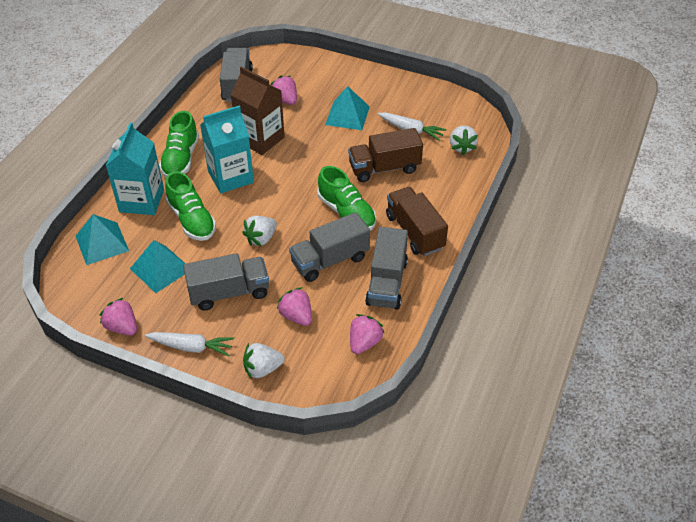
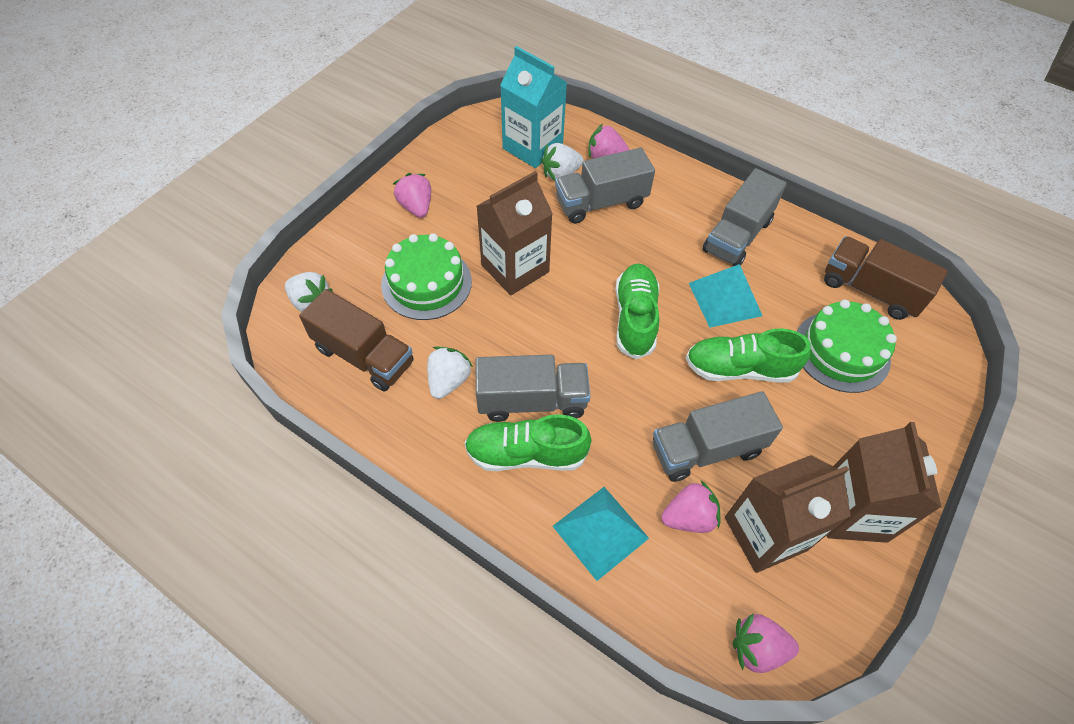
brown carton: [230,66,285,155] = 1 -> [477,171,553,295] [725,455,851,573] [827,422,942,543] = 3
green cake: none = 0 -> [381,233,472,320] [797,300,897,393] = 2
turquoise carton: [106,122,164,215] [200,105,254,193] = 2 -> [500,46,567,168] = 1
turquoise pyramid: [76,214,129,265] [130,240,186,293] [325,86,370,130] = 3 -> [553,487,649,581] [689,264,763,328] = 2
white carrot: [145,332,234,356] [378,113,446,141] = 2 -> none = 0

